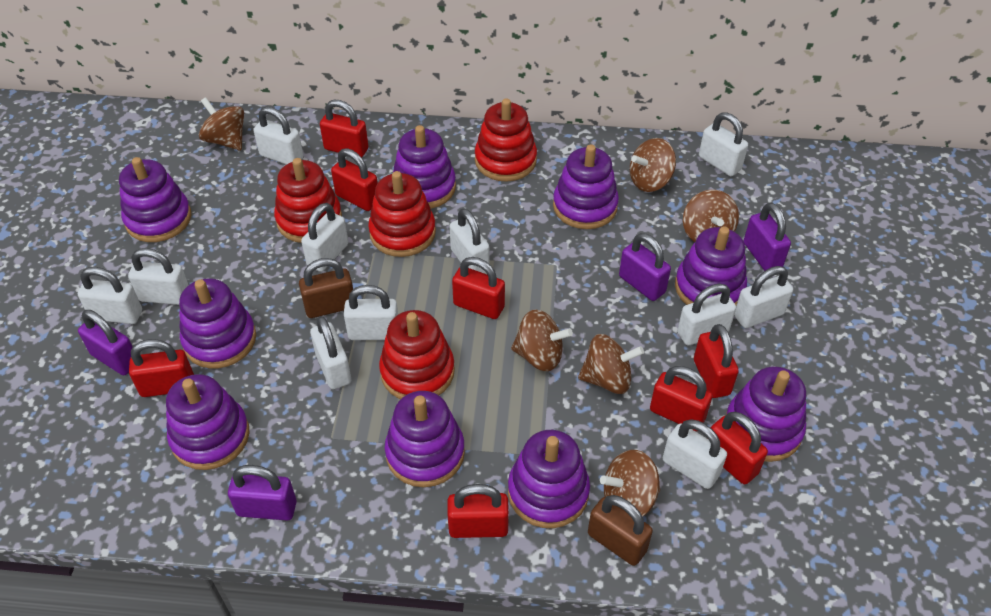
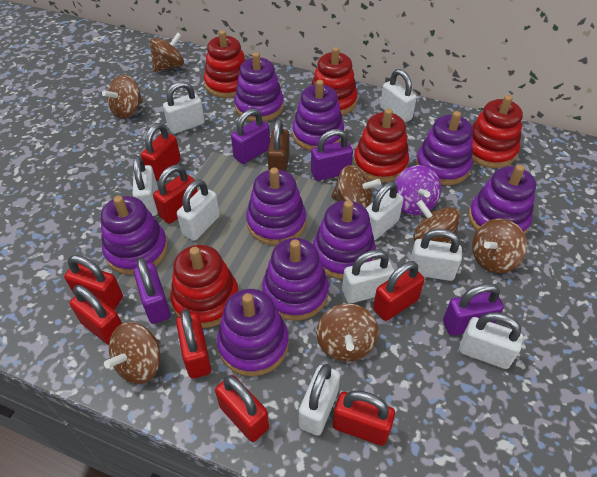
brown padlock: [299,258,353,318] [588,495,653,566] = 2 -> [267,119,289,171] = 1
brown spinning top: [199,97,244,150] [511,309,573,371] [578,334,644,394] [600,450,660,517] [630,138,676,192] [683,190,739,242] = 6 -> [102,75,143,118] [104,322,160,384] [150,33,184,72] [316,303,379,362] [331,165,381,208] [413,200,460,244] [472,218,527,273] = 7
purple spinning top: none = 0 -> [395,165,441,215] = 1
red stacking toy: [274,158,342,243] [368,171,436,257] [379,310,455,399] [475,98,537,182] = 4 -> [171,245,238,328] [204,30,246,98] [312,47,358,115] [353,108,409,183] [472,95,523,168] = 5
white padlock: [78,267,142,324] [128,248,188,305] [253,107,303,165] [301,203,348,272] [310,316,351,389] [344,285,398,340] [450,208,490,273] [663,419,727,489] [677,284,736,345] [699,112,748,176] [734,266,793,328] = 11 -> [132,156,158,216] [163,81,205,134] [177,179,220,241] [299,364,340,436] [342,249,394,303] [365,182,404,241] [380,69,417,122] [410,229,462,281] [459,312,523,369] = 9

